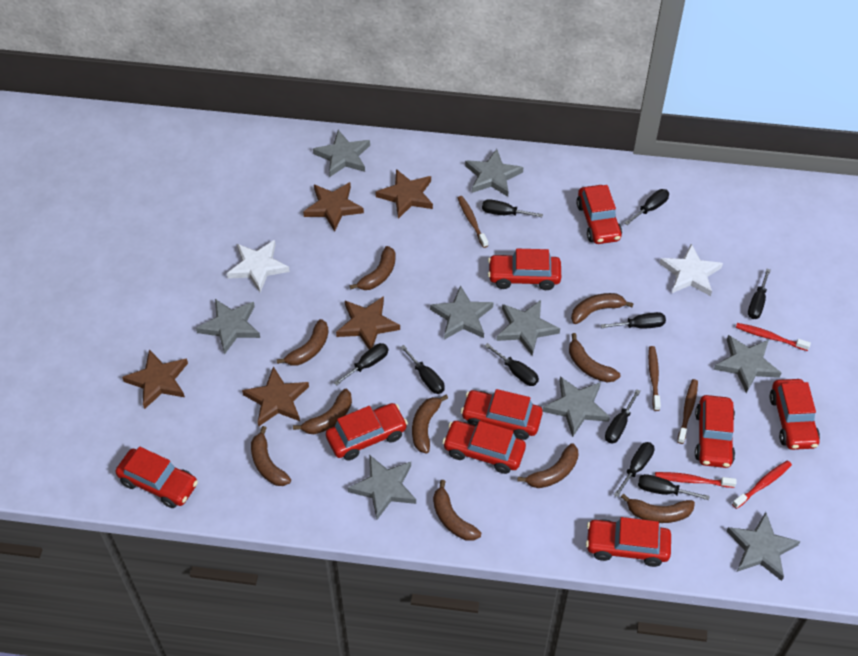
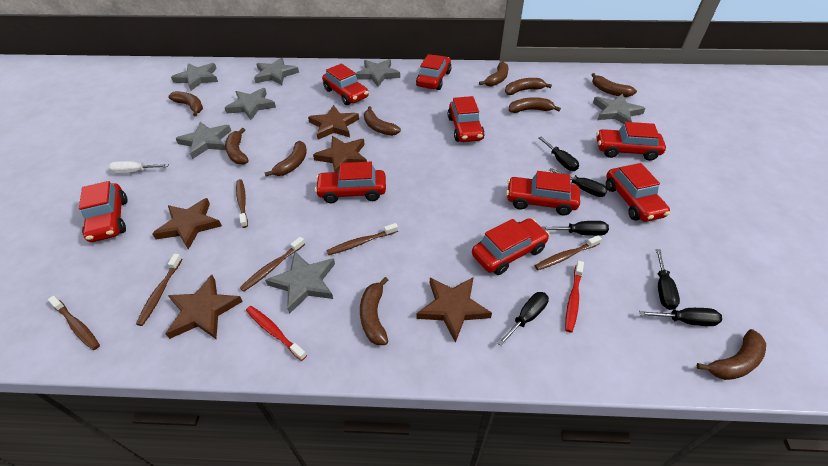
black screwdriver: [334,343,388,386] [400,345,445,394] [482,199,543,217] [485,343,539,386] [601,312,666,329] [605,389,641,444] [614,442,655,497] [624,189,669,225] [638,474,710,500] [748,269,771,319] = 10 -> [497,292,549,347] [538,137,579,171] [541,221,609,236] [549,168,608,197] [639,308,722,326] [656,249,680,310] = 6
brown toothbrush: [458,196,488,248] [648,346,661,411] [677,379,698,444] = 3 -> [48,296,100,350] [136,254,182,326] [236,179,248,228] [240,237,305,292] [326,223,398,255] [535,235,602,270] = 6
grey star: [196,299,260,355] [313,130,370,177] [348,455,416,520] [430,285,494,340] [465,149,524,197] [496,300,560,356] [542,376,610,437] [714,335,781,393] [726,512,800,581] = 9 -> [171,63,218,91] [175,122,231,159] [225,88,276,120] [254,57,299,85] [265,251,335,314] [355,59,400,87] [593,94,646,124] = 7
red toothbrush: [655,472,736,488] [732,460,792,509] [736,323,811,351] = 3 -> [246,306,307,361] [565,261,584,333] = 2
white screwdriver: none = 0 -> [108,161,169,174] = 1
white star: [227,240,290,292] [659,244,723,296] = 2 -> none = 0

